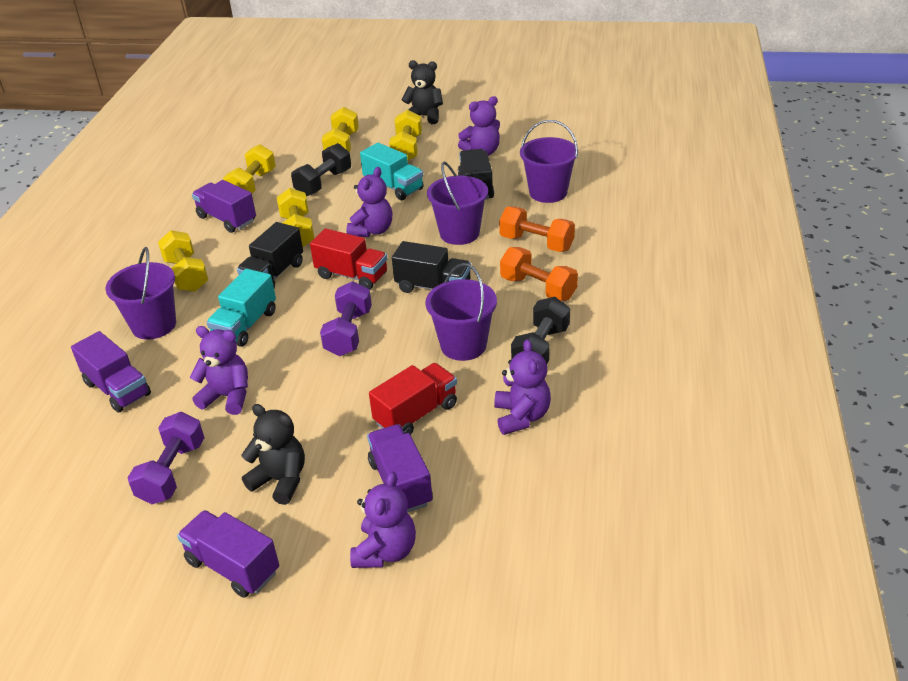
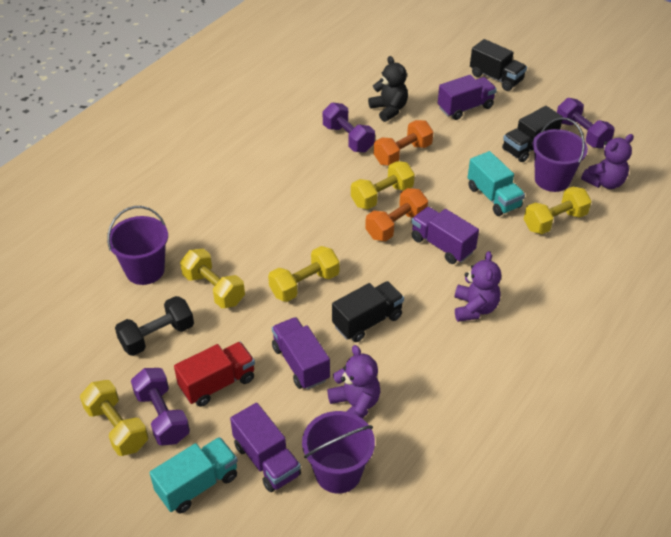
black dumbbell: [291,143,351,196] [511,297,570,363] = 2 -> [115,296,194,356] = 1
black teddy bear: [241,404,305,505] [402,60,443,124] = 2 -> [368,56,408,122] = 1
purple bucket: [106,247,176,340] [425,263,497,361] [427,162,488,245] [520,120,578,203] = 4 -> [107,206,168,285] [302,411,375,494] [532,117,588,192] = 3
purple dumbbell: [128,412,205,504] [320,281,372,356] = 2 -> [131,368,190,445] [323,103,375,152] [557,98,615,148] = 3
purple teddy bear: [190,326,248,415] [347,167,393,237] [350,472,416,568] [458,96,500,156] [494,339,551,435] = 5 -> [327,345,380,418] [454,251,501,322] [581,134,634,189] = 3
red truck: [310,228,387,290] [369,363,457,435] = 2 -> [174,342,255,407] = 1

